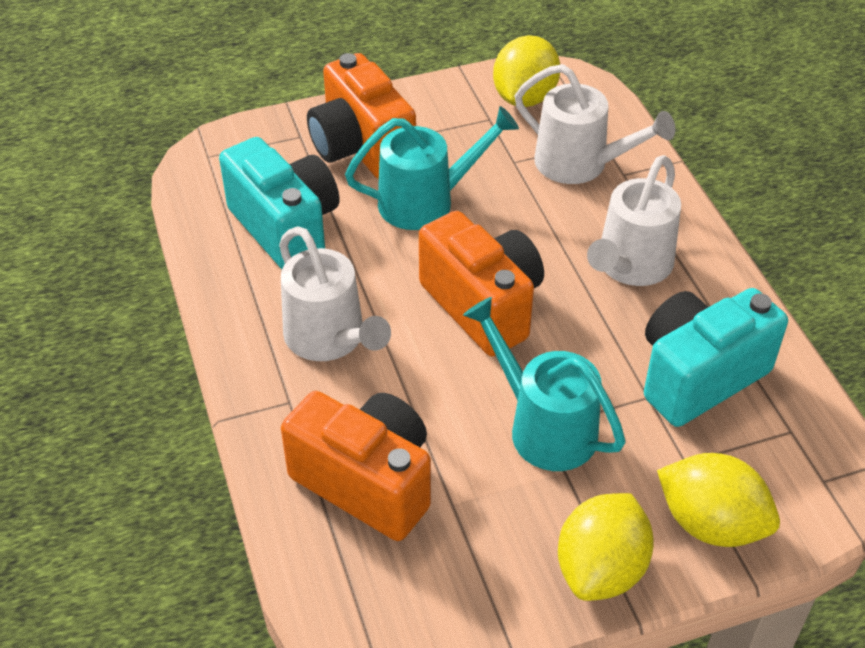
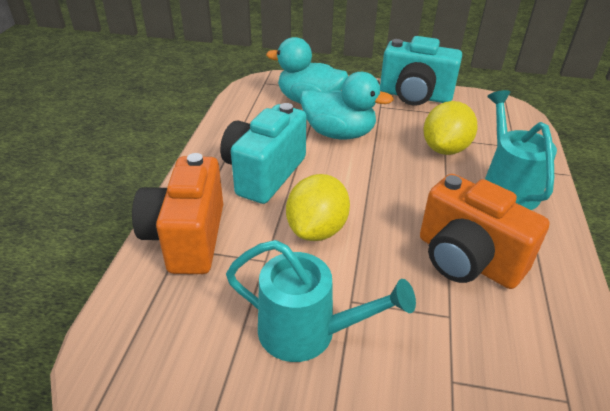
orange camera: [281,391,431,541] [307,53,416,179] [419,211,544,357] = 3 -> [132,153,223,274] [420,174,550,289] = 2
turquoise duck: none = 0 -> [266,37,348,104] [300,72,394,139] = 2
white watering can: [279,226,391,361] [515,64,675,184] [587,155,681,286] = 3 -> none = 0
yellow lemon: [493,35,560,107] [558,493,654,601] [657,453,780,547] = 3 -> [286,174,350,241] [424,101,478,155] = 2

